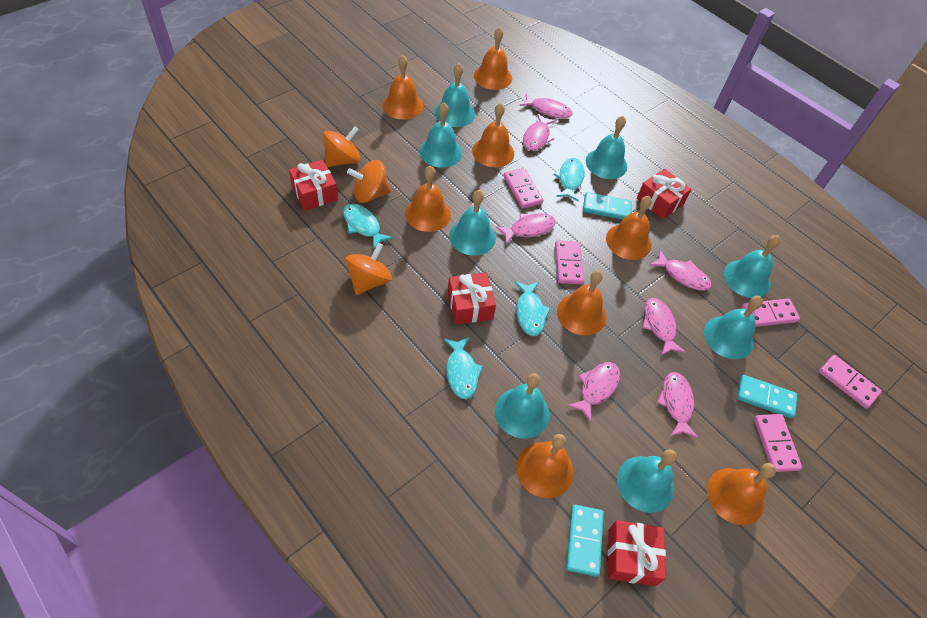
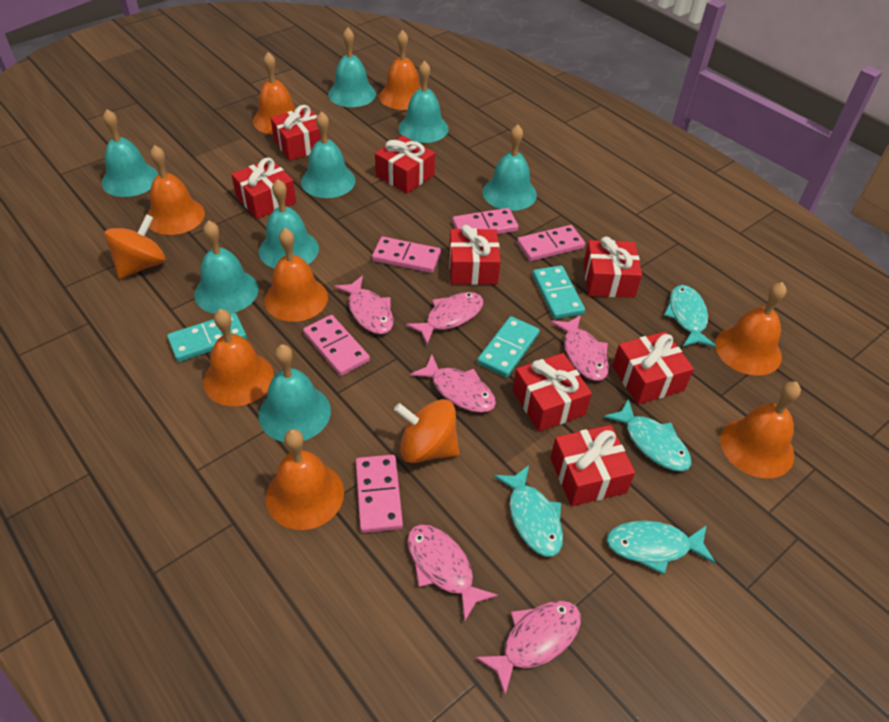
orange spinning top: [323,126,360,167] [345,243,392,295] [347,160,391,203] = 3 -> [104,214,166,279] [394,399,460,463] = 2
pink fish: [496,213,556,244] [519,93,572,118] [523,113,557,151] [567,362,620,422] [643,298,686,355] [650,250,712,291] [657,372,698,438] = 7 -> [334,276,393,334] [406,292,483,344] [407,524,498,622] [410,354,496,413] [476,601,581,695] [551,315,609,381] = 6
red gift: [289,160,338,211] [448,272,496,324] [608,520,666,586] [637,169,692,219] = 4 -> [231,157,296,219] [271,105,321,161] [375,136,435,194] [449,225,501,285] [513,353,592,432] [550,425,635,506] [583,237,642,298] [612,331,694,404] = 8

